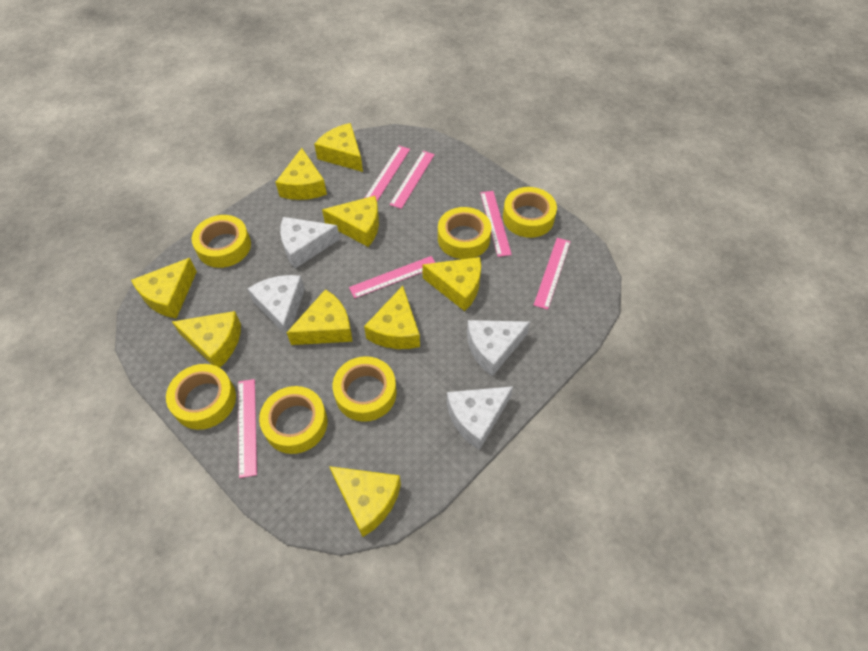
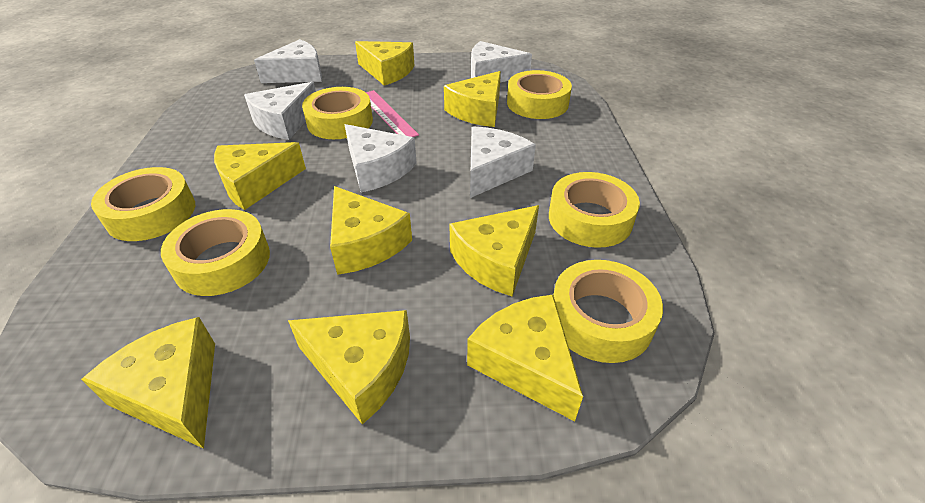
pink ruler: [238,379,257,478] [349,256,435,298] [365,146,410,201] [389,151,435,209] [480,191,512,257] [534,238,571,310] = 6 -> [366,90,419,137] = 1
white cheese: [247,275,305,337] [280,217,340,269] [447,386,513,450] [467,320,530,377] = 4 -> [244,82,316,140] [254,39,322,83] [344,124,417,193] [470,127,536,198] [471,41,532,82] = 5
yellow cheese: [131,258,197,319] [172,311,241,368] [275,148,327,200] [287,289,352,345] [314,123,363,172] [322,196,379,247] [329,466,401,537] [364,286,420,349] [422,257,481,311] = 9 -> [81,317,215,449] [214,142,306,210] [288,310,410,425] [330,186,412,275] [355,41,414,86] [444,71,501,127] [449,205,539,296] [467,295,583,421] = 8

